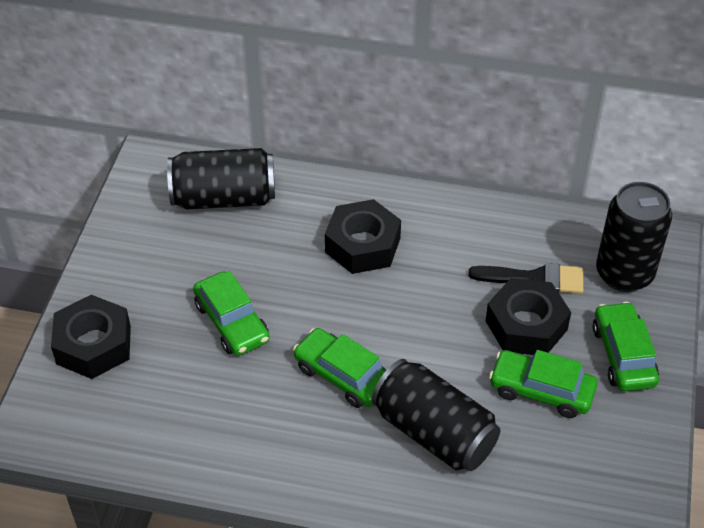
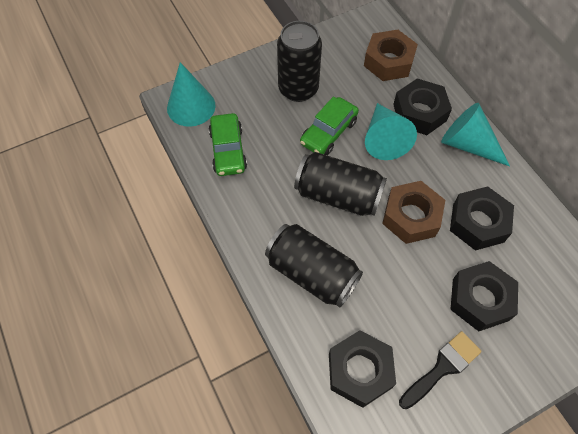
black nut: [51,295,131,379] [325,199,401,274] [486,278,571,355] = 3 -> [329,330,396,408] [393,79,452,135] [450,186,514,251] [450,261,518,331] = 4
brown nut: none = 0 -> [364,30,418,81] [382,181,445,244] = 2
green car: [193,271,269,356] [293,328,386,408] [489,350,597,418] [593,302,659,391] = 4 -> [209,113,247,176] [300,97,359,155] = 2
turquoise cone: none = 0 -> [167,62,216,127] [365,103,417,160] [441,103,510,166] = 3

